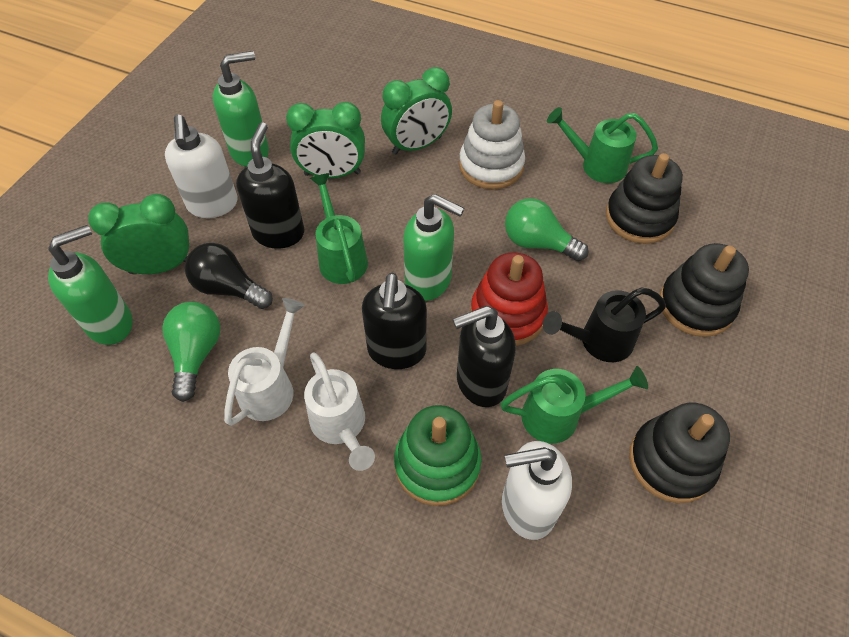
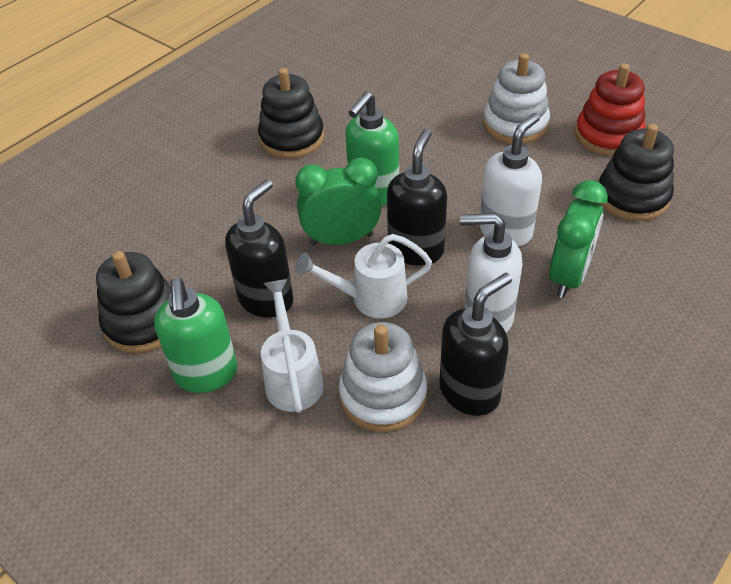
black light bulb: [185,243,273,309] = 1 -> none = 0
black watering can: [543,287,666,362] = 1 -> none = 0
green clock: [88,194,189,274] [286,102,365,178] [381,67,452,155] = 3 -> [295,157,381,245] [549,180,608,298] = 2
green light bulb: [162,302,220,402] [505,198,589,261] = 2 -> none = 0
green soap dispenser: [48,225,133,345] [213,51,269,167] [403,194,464,301] = 3 -> [154,278,237,393] [345,91,399,205] = 2
green stacking toy: [394,405,482,506] = 1 -> none = 0
green watering can: [310,173,368,284] [501,366,648,443] [547,107,658,183] = 3 -> none = 0
white stacking toy: [459,100,525,189] = 1 -> [339,322,427,432] [483,53,550,144] = 2

